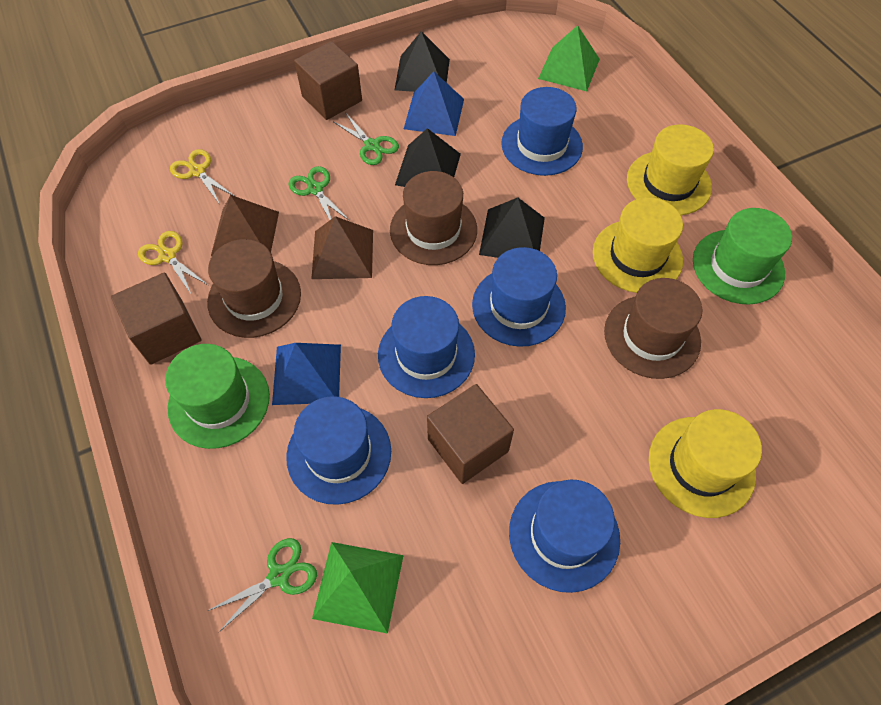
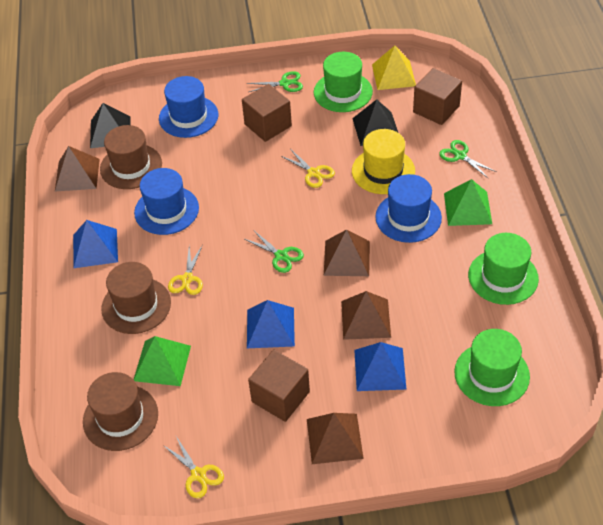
black pyramid: [395,31,450,92] [395,128,461,187] [479,197,545,258] = 3 -> [90,103,131,148] [352,99,398,146] = 2
blue hat: [286,396,391,505] [378,296,475,398] [472,247,566,347] [501,87,583,176] [509,480,620,593] = 5 -> [134,168,199,235] [159,76,218,138] [375,174,442,243] = 3
blue pyramid: [272,343,341,405] [404,72,464,136] = 2 -> [73,220,118,268] [247,300,295,348] [354,342,407,391] = 3
brown pyramid: [211,195,279,256] [311,216,373,279] = 2 -> [55,146,100,192] [307,413,364,464] [324,229,370,276] [341,291,391,340] = 4
green hat: [165,344,270,449] [693,208,792,304] = 2 -> [314,52,373,112] [454,329,530,406] [468,233,539,305] = 3
yellow hat: [593,197,683,293] [627,125,714,215] [649,409,762,518] = 3 -> [352,129,415,194] = 1
yellow pyramid: none = 0 -> [372,46,416,90] = 1
yellow scissors: [138,231,208,294] [170,149,234,203] = 2 -> [163,436,224,498] [168,245,203,295] [281,149,335,188] = 3

